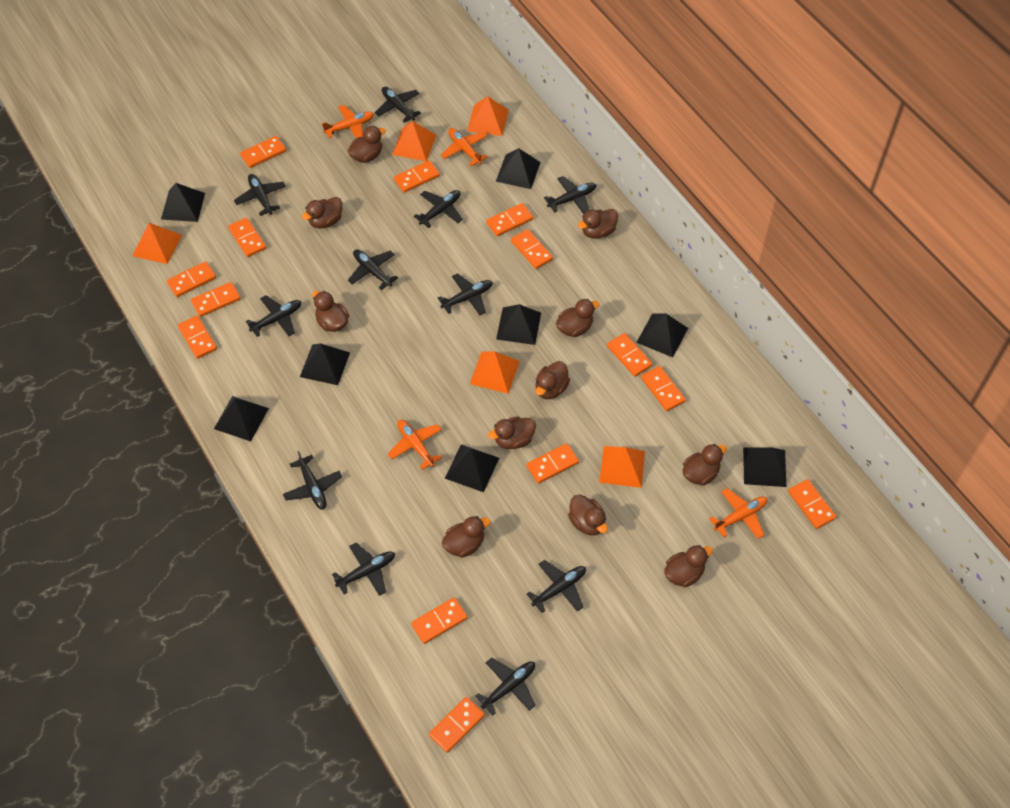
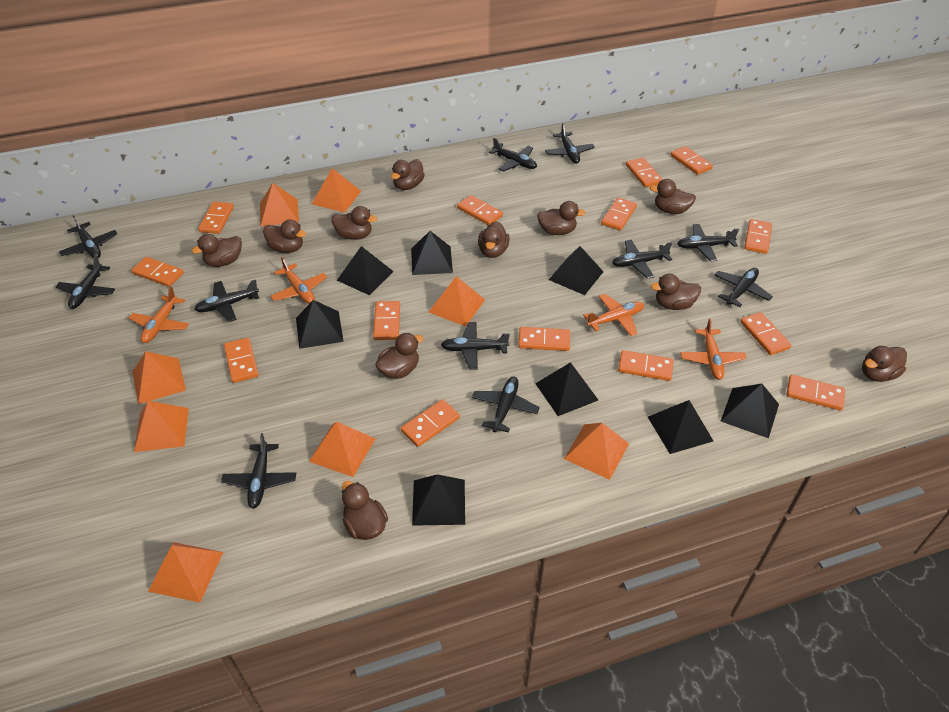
orange pyramid: [133,223,182,264] [392,121,436,161] [467,96,509,136] [470,351,520,394] [599,446,645,488] = 5 -> [132,351,186,404] [134,401,189,452] [148,542,223,603] [260,183,299,227] [309,421,375,477] [312,168,361,213] [429,276,485,326] [564,423,629,480] = 8

